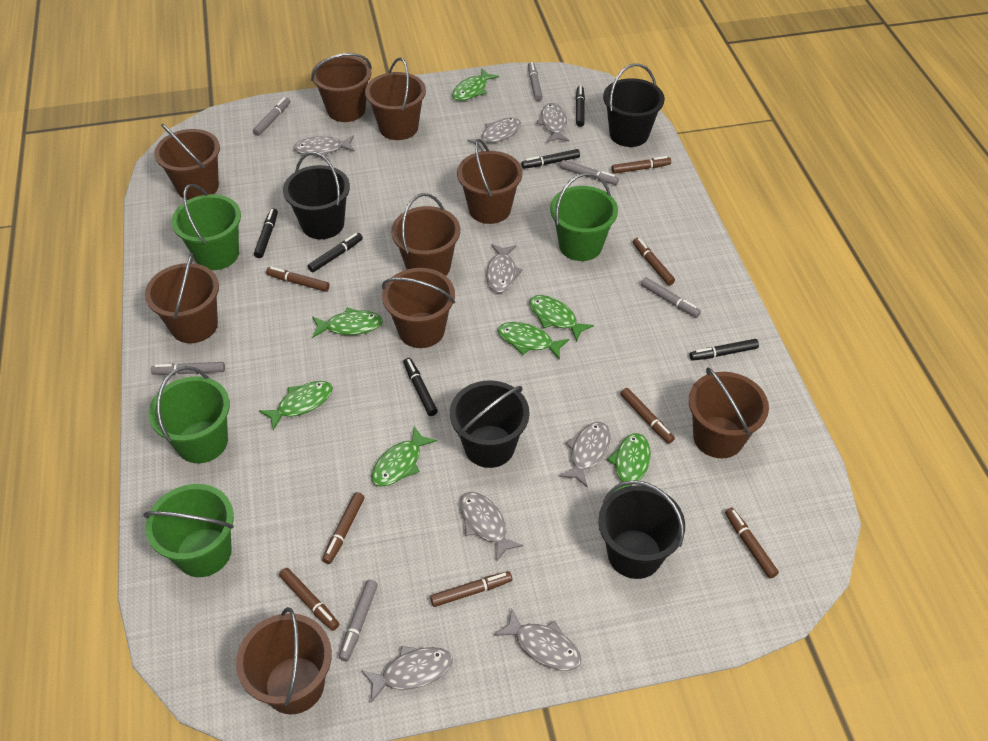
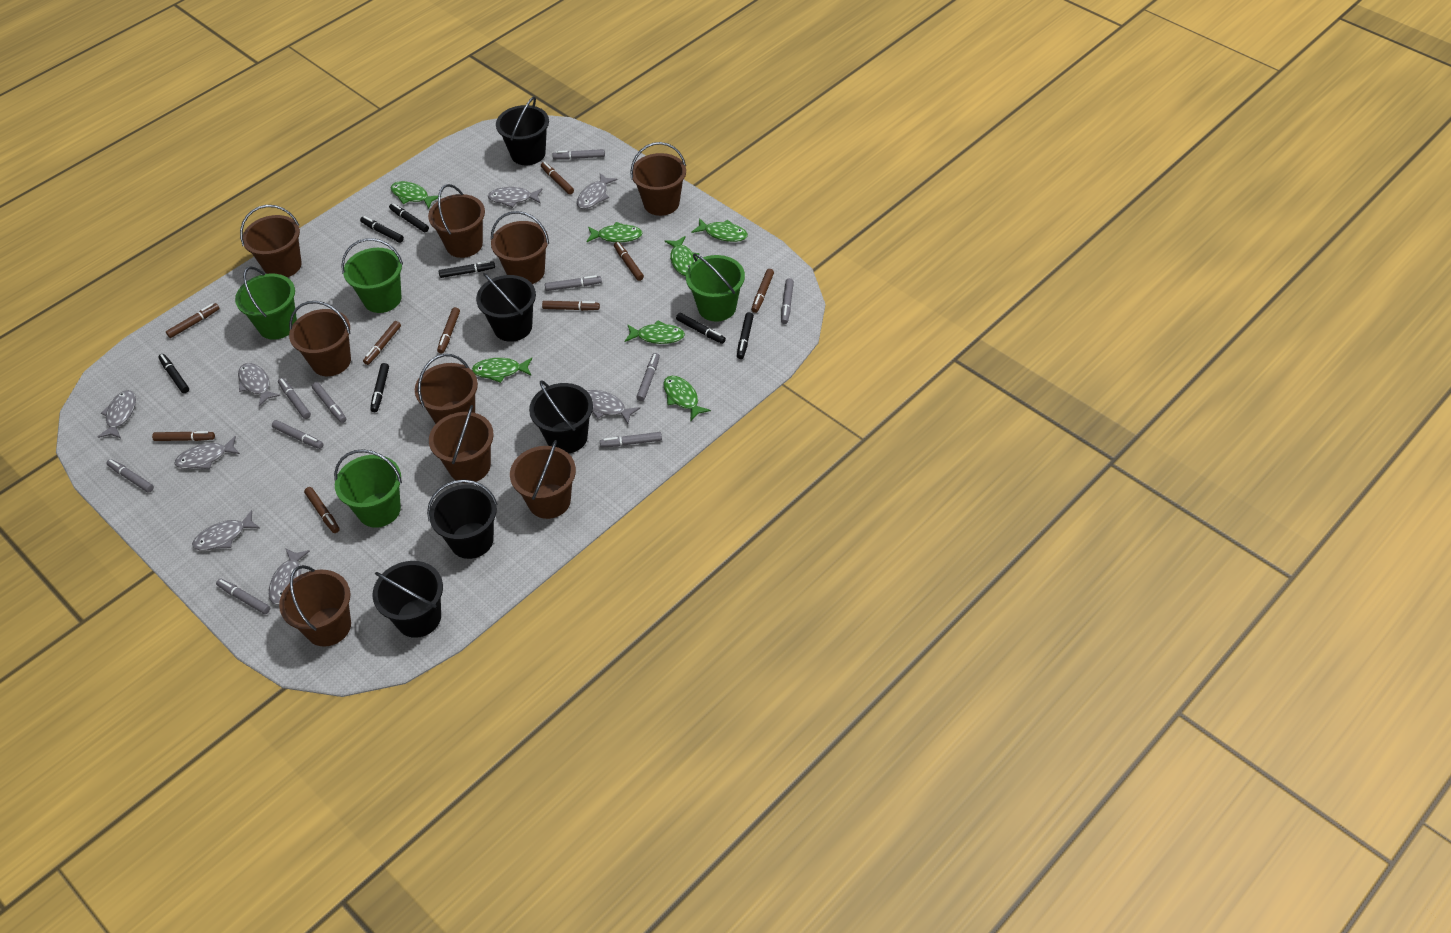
black bucket: [283,152,350,239] [450,380,530,468] [598,480,685,579] [603,63,665,147] = 4 -> [373,561,443,638] [427,479,498,559] [476,273,536,342] [496,97,549,165] [529,381,593,453] = 5
black marker: [254,208,278,258] [308,233,363,272] [403,358,438,416] [521,149,580,169] [576,86,585,127] [690,339,759,361] = 6 -> [158,354,189,393] [360,216,404,243] [370,363,389,412] [389,203,429,232] [439,261,495,278] [676,313,726,344] [737,312,754,359] = 7
brown marker: [266,267,330,292] [279,568,339,631] [322,492,365,564] [430,571,512,607] [611,156,671,174] [620,388,675,444] [633,238,675,285] [725,507,779,578] = 8 -> [152,431,215,441] [166,303,219,338] [304,487,340,533] [363,321,401,365] [437,307,460,354] [541,162,574,194] [542,301,600,311] [614,242,644,281] [751,269,774,313] = 9
grey marker: [151,362,225,375] [253,97,290,136] [339,580,378,661] [528,62,543,101] [560,160,619,185] [641,277,701,317] = 6 -> [106,459,154,492] [216,579,270,614] [272,420,323,449] [278,378,311,419] [312,382,346,423] [545,275,602,291] [552,149,605,160] [600,432,662,447] [636,353,660,401] [781,278,794,324] = 10

